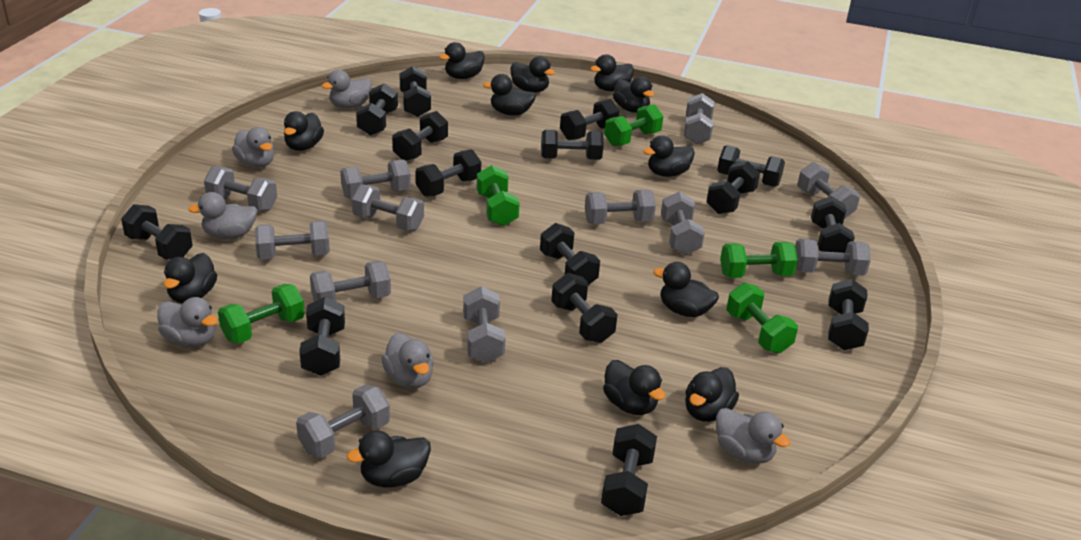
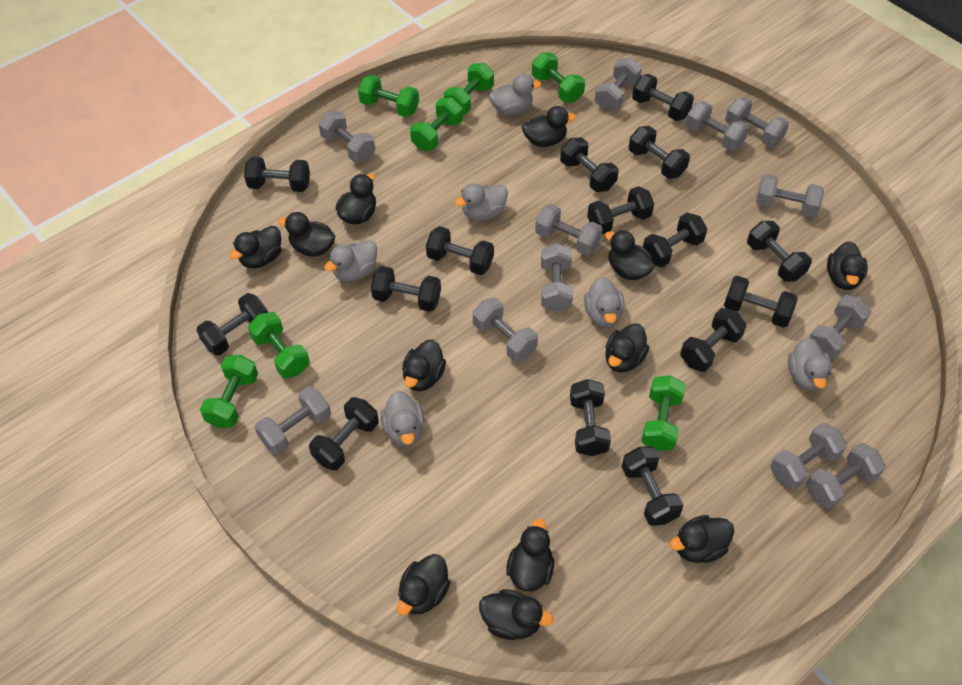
green dumbbell: [218,284,305,344] [477,165,520,226] [604,104,664,146] [720,242,798,278] [726,282,798,353] = 5 -> [200,354,258,428] [248,312,310,378] [358,75,419,117] [410,97,463,151] [444,63,494,115] [532,52,585,102] [641,375,686,451] = 7

